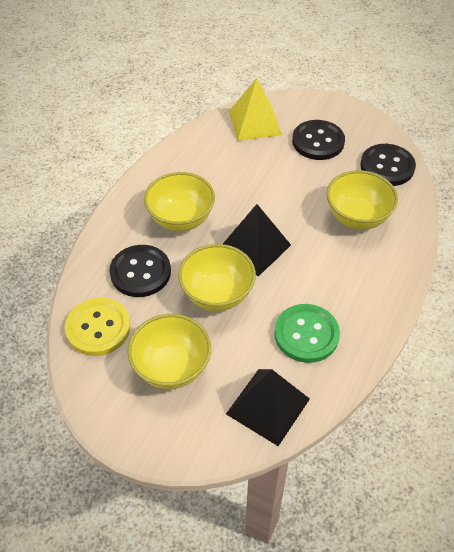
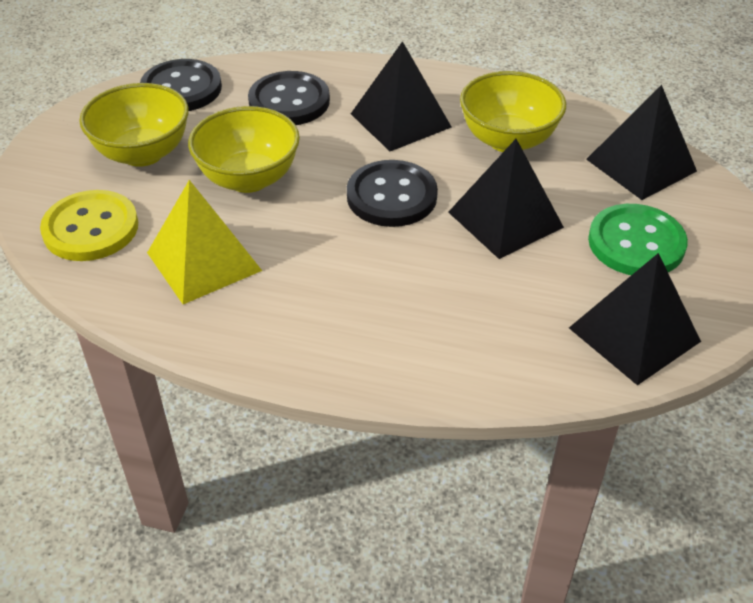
black pyramid: [223,204,291,277] [226,369,310,446] = 2 -> [351,41,452,151] [448,139,564,259] [569,253,701,385] [586,85,697,200] = 4
yellow bowl: [127,314,211,389] [144,172,215,231] [178,244,256,311] [327,170,398,230] = 4 -> [79,83,189,167] [188,106,300,193] [460,71,566,152] = 3

